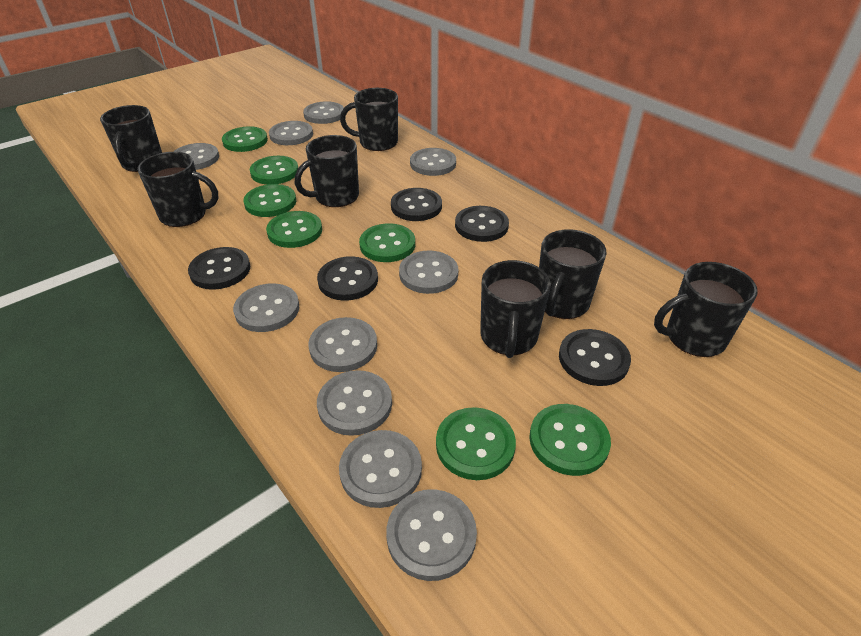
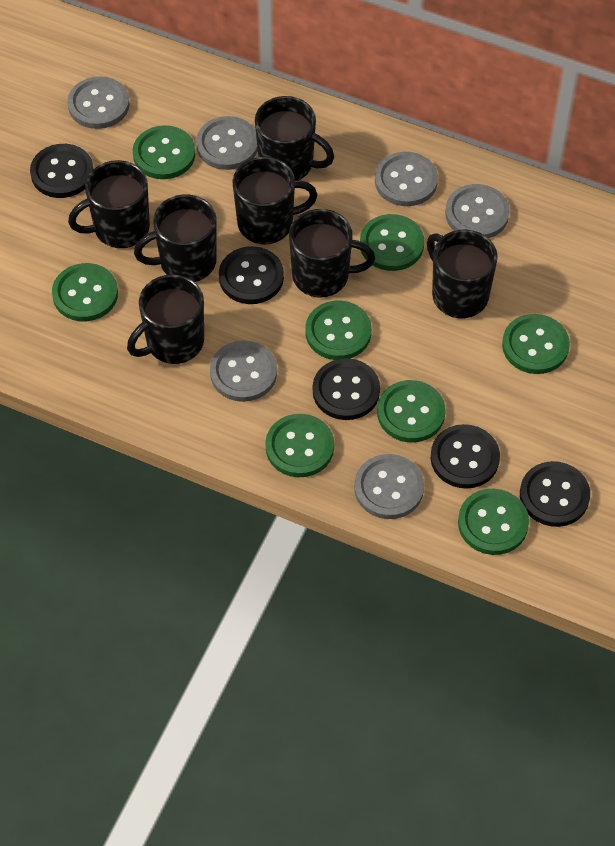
green button: [222,126,268,152] [243,184,296,217] [250,156,298,185] [266,211,322,248] [359,223,415,262] [436,407,516,480] [529,404,611,476] = 7 -> [52,263,118,321] [133,125,195,179] [265,414,334,477] [305,301,372,360] [360,214,424,271] [377,380,445,442] [458,489,529,555] [502,314,570,374] = 8
grey button: [173,143,219,170] [233,284,299,332] [269,121,313,145] [303,101,344,124] [308,317,377,372] [317,370,392,436] [339,430,422,508] [386,489,477,581] [399,251,458,294] [410,148,456,176] = 10 -> [67,76,130,129] [196,116,258,170] [210,340,277,402] [354,454,424,519] [375,152,438,206] [445,184,510,238] = 6

